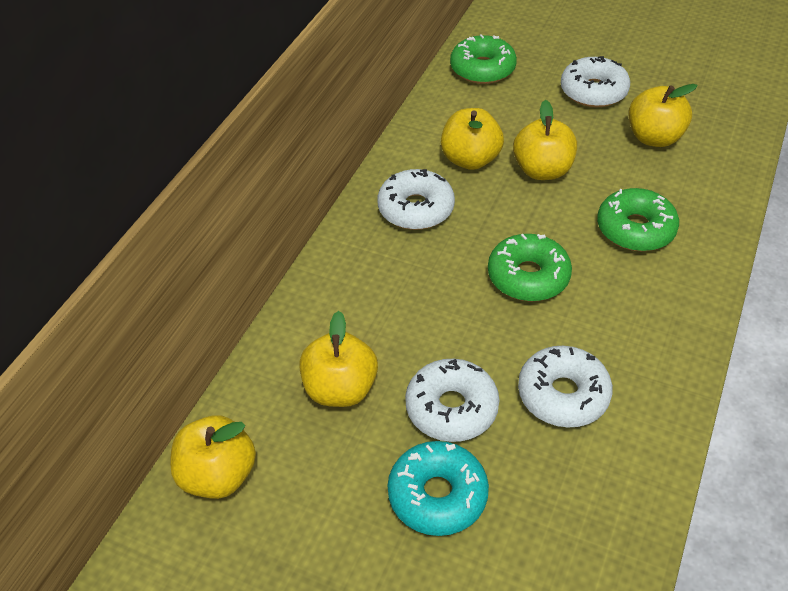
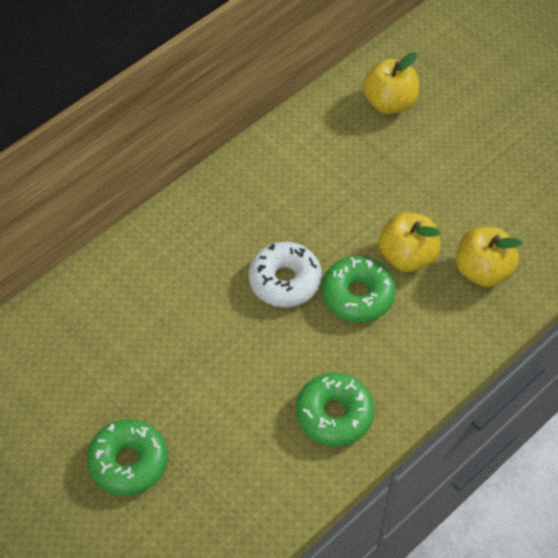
turquoise donut: [388,441,489,536] = 1 -> none = 0
white donut: [377,169,455,230] [405,359,499,442] [518,346,613,428] [561,56,630,107] = 4 -> [249,242,322,307] = 1
yellow apple: [170,415,256,499] [299,311,378,407] [441,108,504,170] [513,100,577,180] [628,84,697,147] = 5 -> [363,52,419,114] [379,212,441,272] [456,227,522,287] = 3

